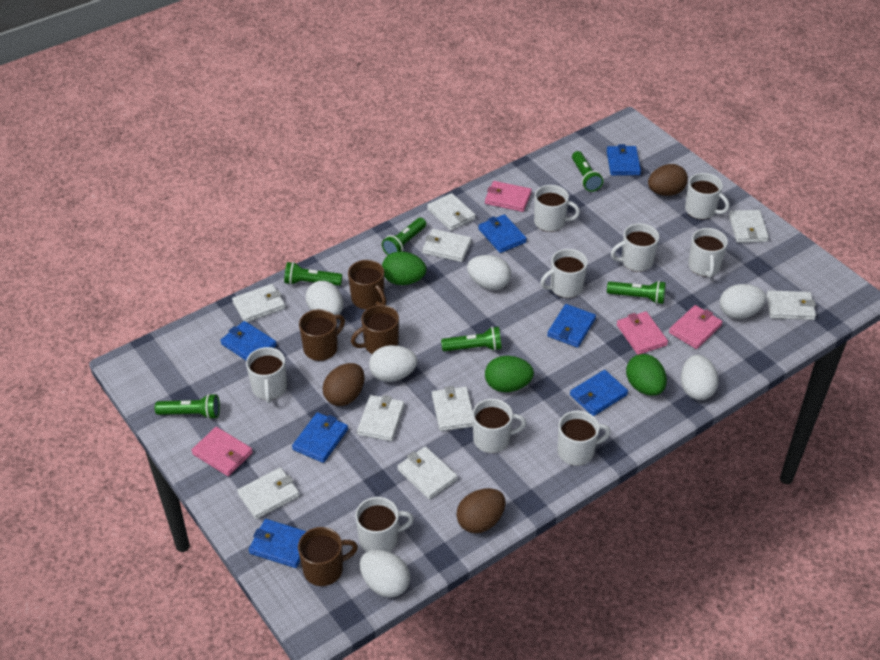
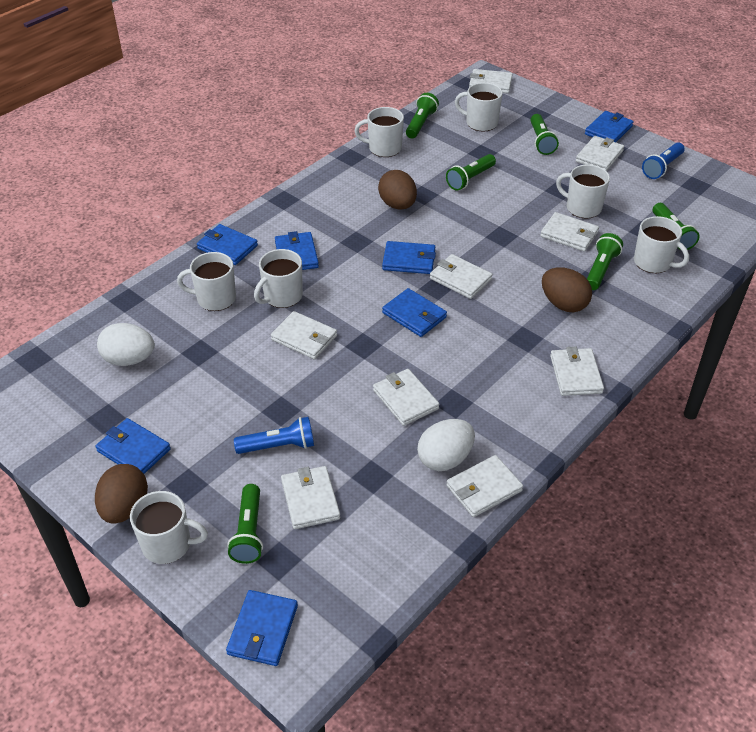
blue flashlight: none = 0 -> [234,417,314,454] [642,142,685,179] = 2
brown mug: [298,527,358,586] [299,309,345,361] [348,260,387,309] [351,305,399,354] = 4 -> none = 0
green egg: [382,251,426,285] [485,356,534,392] [626,354,667,396] = 3 -> none = 0
pink wallet: [191,427,253,476] [485,181,532,212] [617,311,668,355] [669,305,723,349] = 4 -> none = 0
white egg: [306,281,343,315] [360,550,410,598] [369,345,417,382] [467,255,511,290] [681,355,719,400] [720,284,766,319] = 6 -> [97,323,155,366] [417,419,475,471] = 2
white mug: [246,347,287,403] [355,497,414,552] [472,399,526,453] [534,185,580,232] [540,249,588,298] [557,411,611,466] [611,223,659,272] [685,173,730,219] [688,228,728,278] = 9 -> [130,491,208,564] [177,252,236,311] [254,249,303,308] [355,107,404,157] [455,83,503,131] [556,165,610,218] [634,216,689,273] = 7

